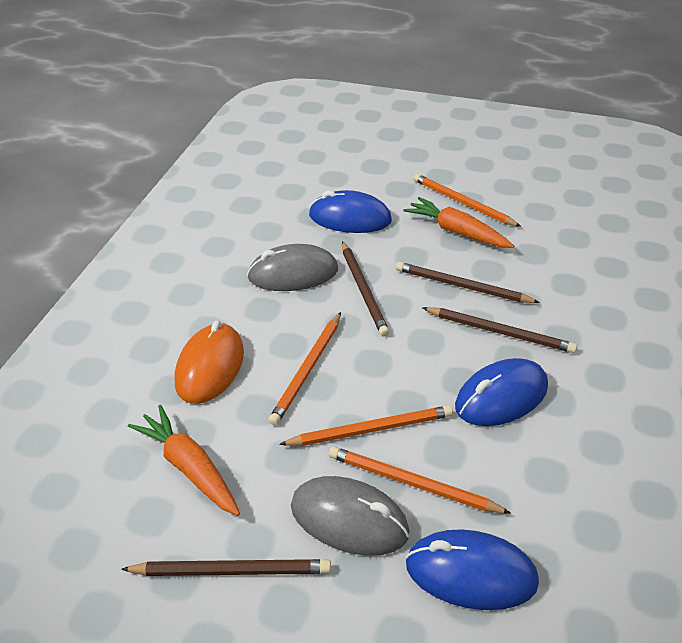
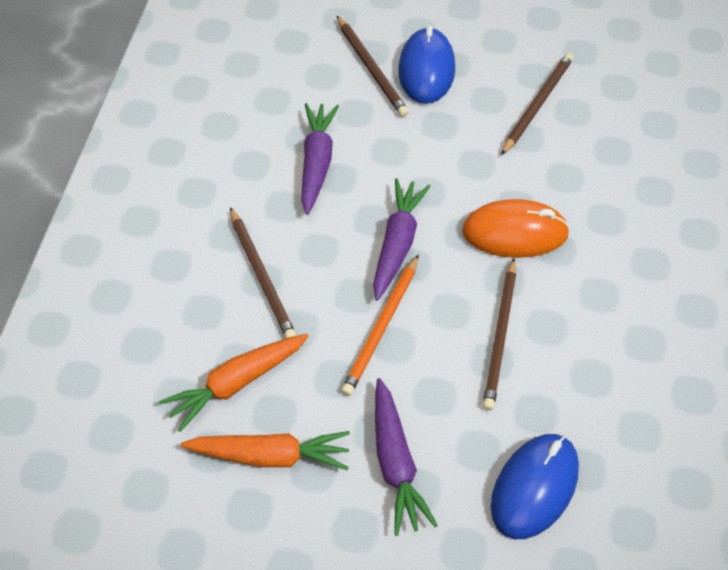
blue mouse: [309,190,392,233] [406,529,539,610] [455,358,548,426] = 3 -> [398,25,455,104] [491,434,579,539] = 2
grey mouse: [247,244,338,291] [291,476,409,556] = 2 -> none = 0
orange pencil: [268,312,341,426] [279,406,453,446] [329,446,511,514] [413,174,521,227] = 4 -> [341,254,419,396] = 1
purple carrot: none = 0 -> [301,103,339,215] [373,178,431,301] [375,378,438,536] = 3

